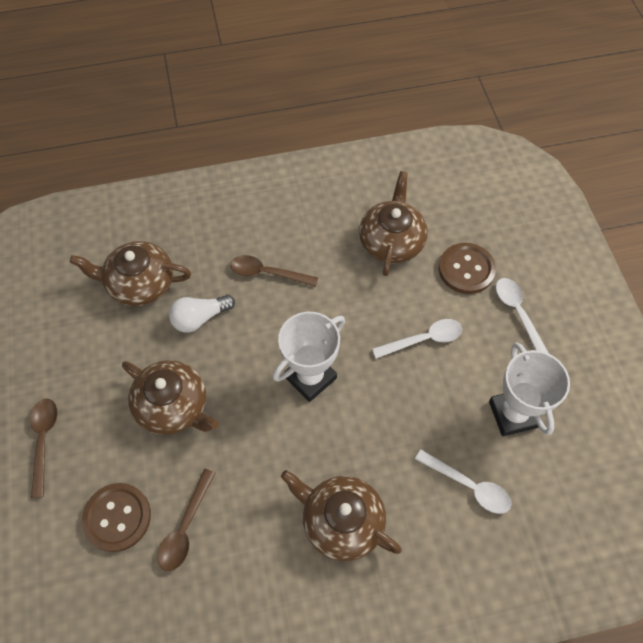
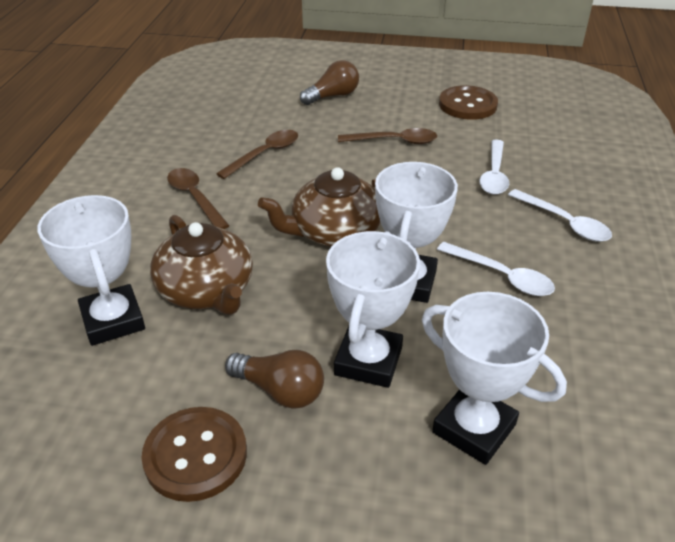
brown light bulb: none = 0 -> [225,350,324,409] [300,60,359,105] = 2
brown teapot: [70,241,191,307] [122,360,218,435] [281,470,402,561] [359,171,428,276] = 4 -> [150,215,253,315] [258,167,381,247] = 2
white light bulb: [169,295,235,333] = 1 -> none = 0
white trophy: [273,312,345,402] [489,342,570,436] = 2 -> [37,195,145,346] [326,231,420,388] [375,162,458,303] [422,292,567,465] = 4

